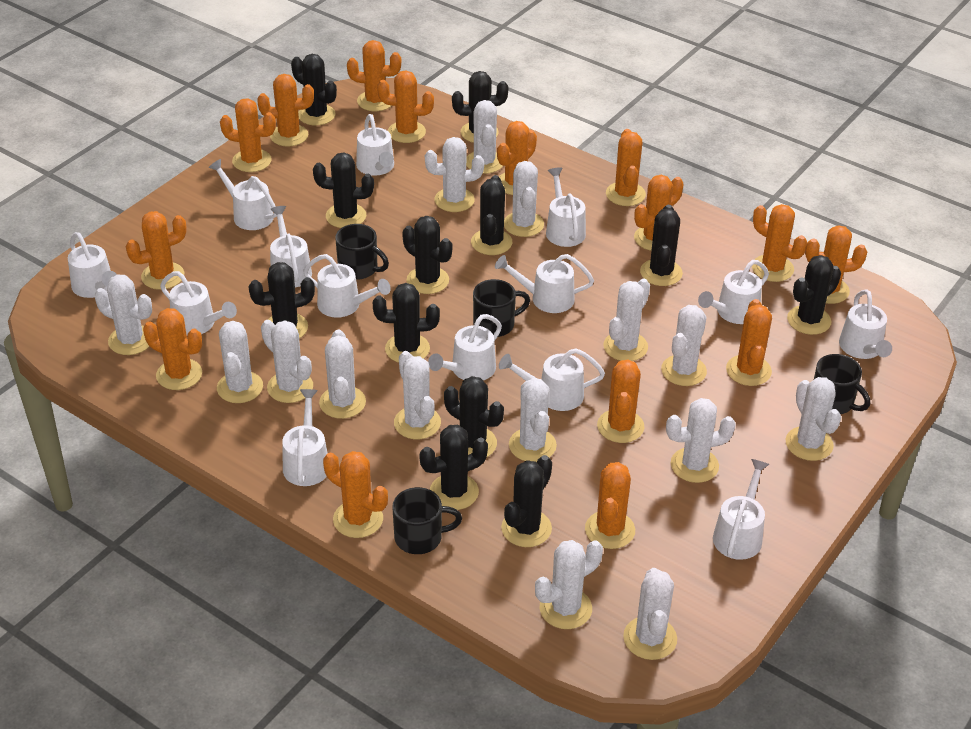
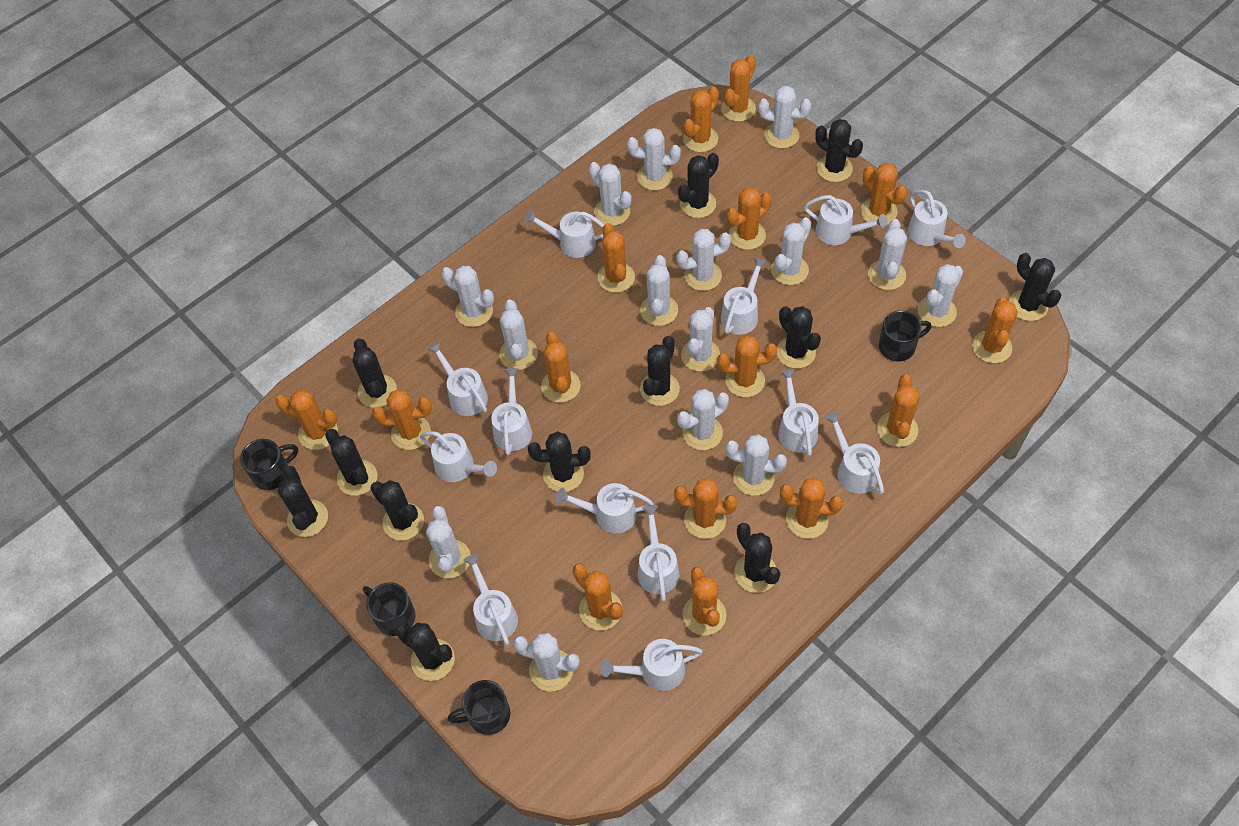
white watering can: [68,232,117,298] [160,271,237,335] [208,159,277,230] [270,206,312,288] [282,389,328,486] [303,254,391,318] [356,114,394,176] [428,314,502,381] [495,254,594,313] [499,348,605,411] [546,167,586,247] [698,260,769,324] [713,459,770,560] [839,289,892,359] = 14 -> [420,431,497,482] [427,342,488,416] [463,554,518,647] [491,368,532,455] [524,210,604,258] [556,483,654,534] [601,639,703,691] [638,505,679,602] [721,257,767,335] [778,369,819,456] [804,195,888,245] [825,412,884,495] [908,190,966,248] = 13

